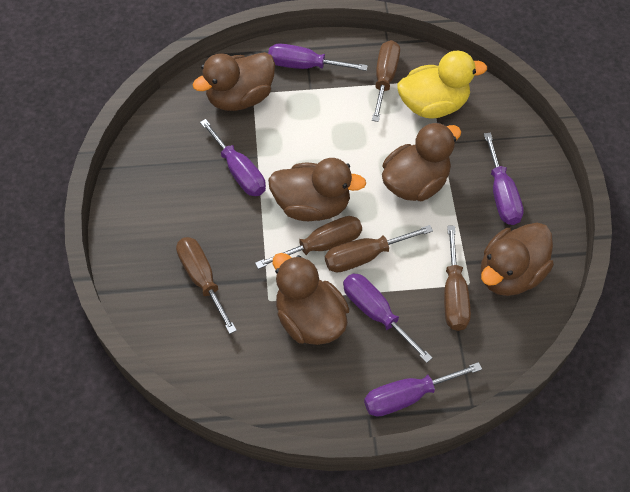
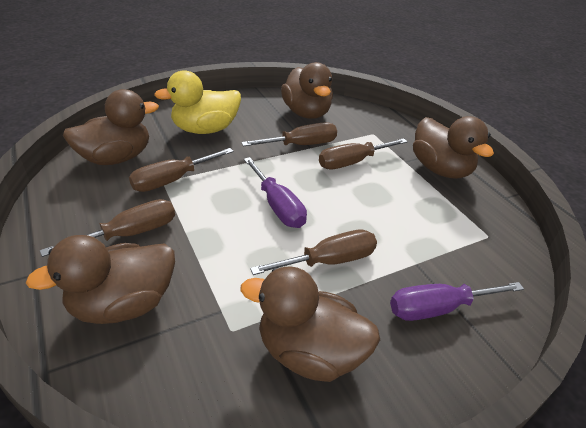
purple screwdriver: [200,119,266,196] [268,43,368,71] [343,273,432,363] [364,362,482,417] [484,133,524,225] = 5 -> [244,157,307,228] [390,282,524,321] = 2

